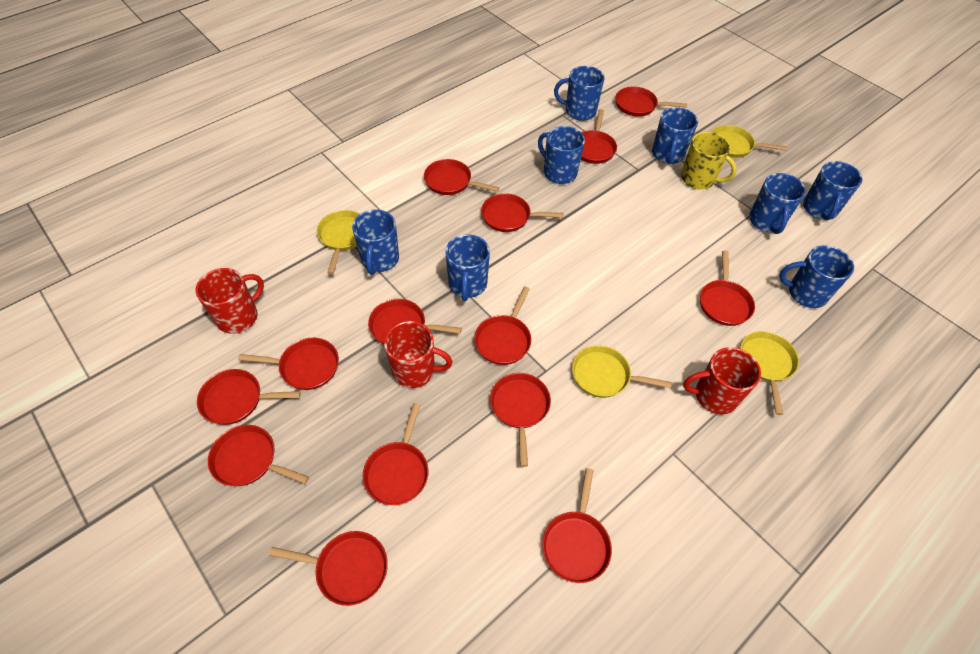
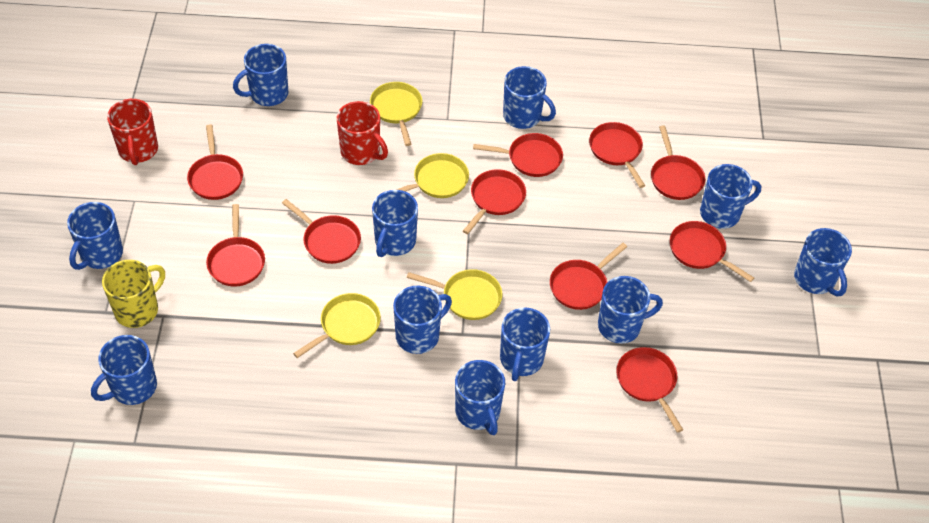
blue mug: [352,210,399,275] [446,234,490,301] [538,126,585,184] [554,66,604,121] [652,107,698,164] [749,173,806,234] [779,245,854,308] [803,161,863,220] = 8 -> [67,202,123,270] [91,335,157,405] [233,44,288,106] [372,190,418,257] [393,286,452,354] [455,360,505,435] [500,308,550,381] [503,66,556,129] [598,276,663,344] [700,164,761,229] [794,228,852,297] = 11
red mug: [196,268,264,334] [384,321,453,388] [683,347,761,414] = 3 -> [107,99,158,165] [337,101,388,165] = 2
red pan: [197,369,301,425] [208,425,309,486] [238,338,339,390] [269,531,388,606] [363,403,428,505] [368,299,462,344] [424,159,499,195] [474,286,531,365] [481,193,564,232] [490,373,551,467] [542,468,612,583] [581,109,617,164] [615,87,687,116] [700,251,755,326] = 14 -> [187,124,243,200] [206,204,265,287] [282,199,361,264] [463,169,526,234] [473,133,563,177] [550,243,627,310] [589,122,645,188] [617,347,683,433] [651,125,705,200] [670,221,754,282] = 10

